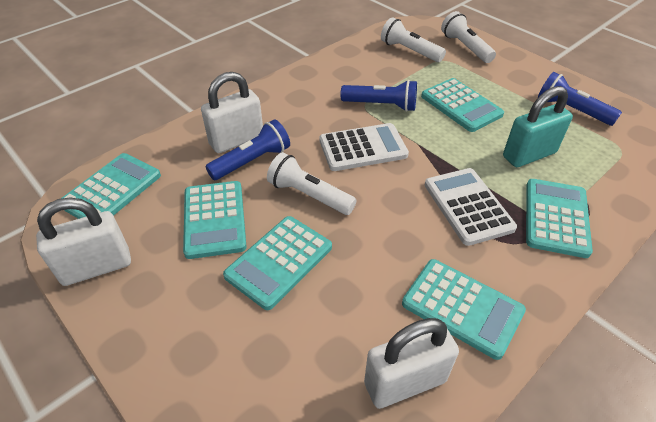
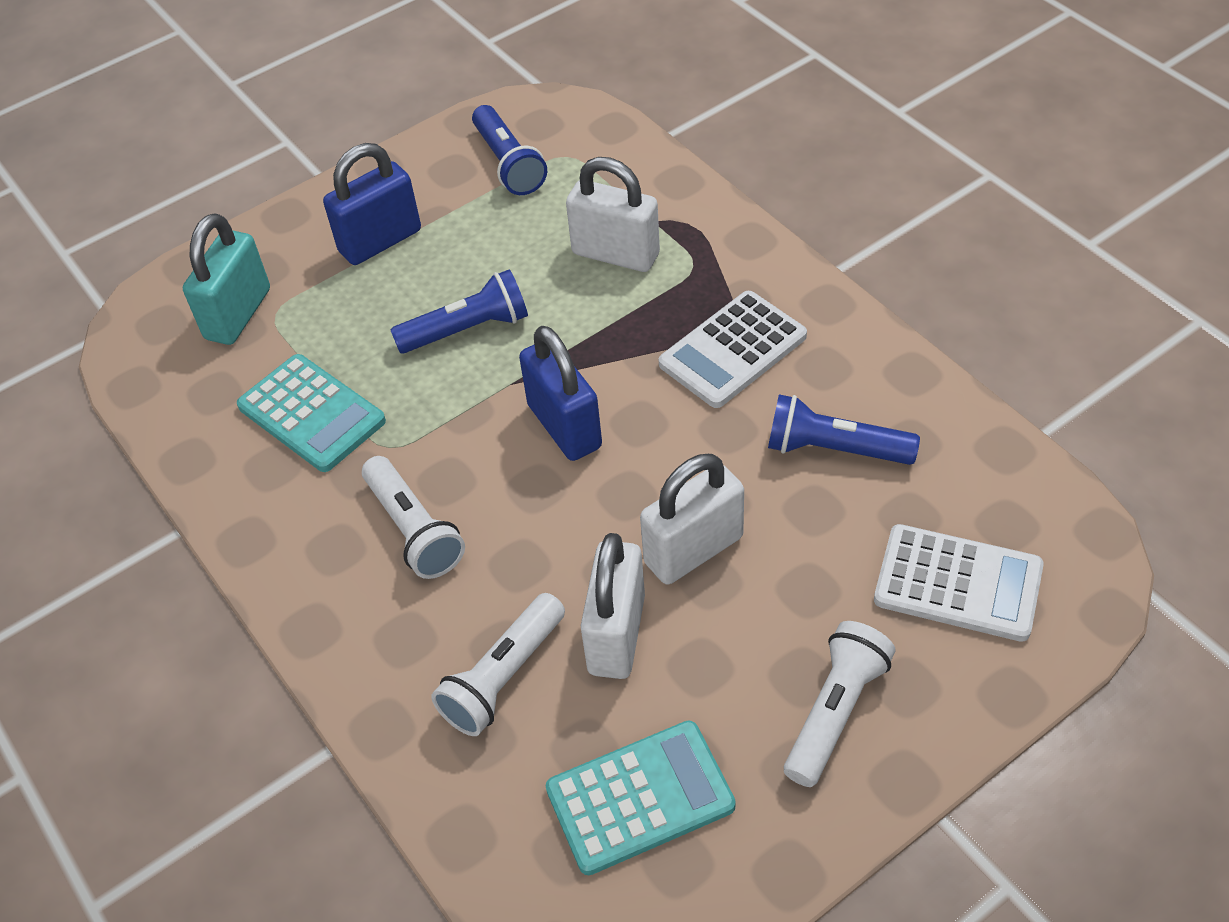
blue padlock: none = 0 -> [323,143,421,265] [519,326,602,461] = 2
turquoise calculator: [61,153,161,219] [183,181,247,259] [223,216,332,310] [402,259,526,360] [421,78,504,132] [526,179,593,258] = 6 -> [237,354,386,472] [546,721,736,875] = 2

